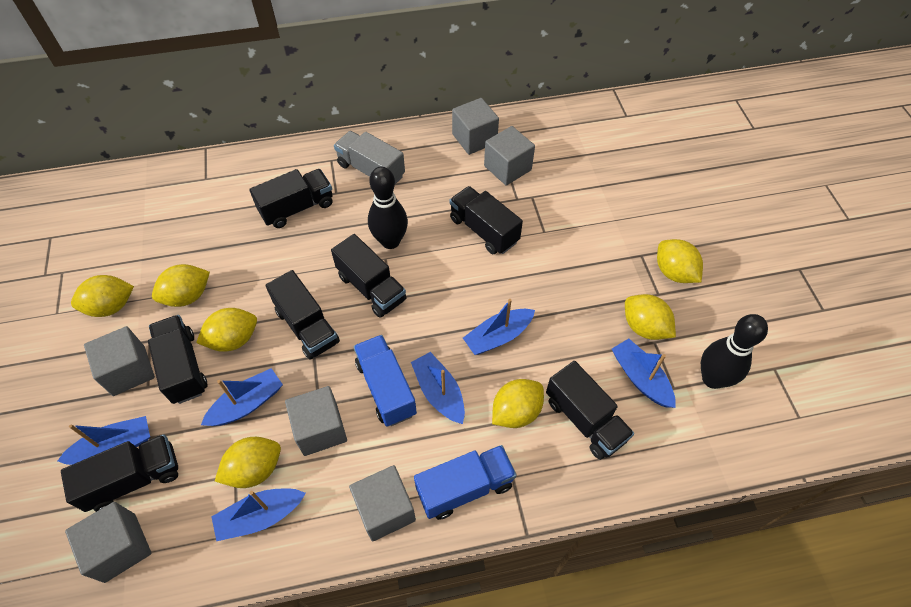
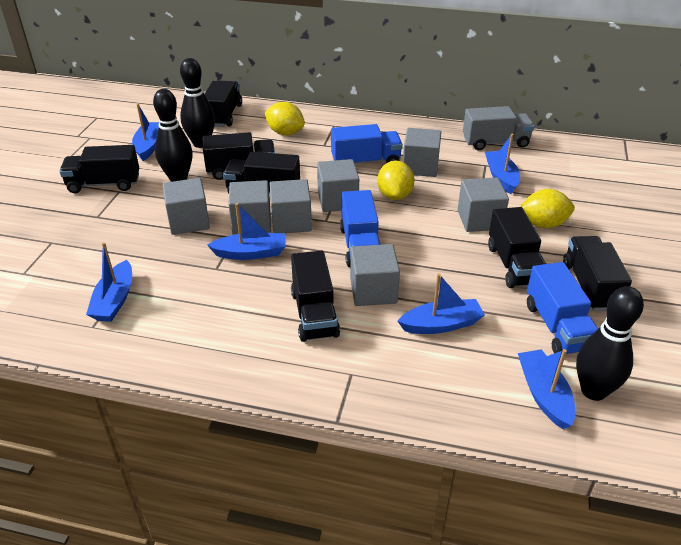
black bowling pin: [368,167,408,249] [701,314,768,389] = 2 -> [153,89,193,182] [180,58,215,148] [576,286,644,401] = 3
blue truck: [353,335,417,427] [414,445,516,520] = 2 -> [331,124,403,164] [340,190,380,267] [527,262,598,354] = 3
grey cube: [65,502,151,583] [84,326,155,396] [285,386,347,456] [349,465,416,542] [452,98,499,155] [484,126,535,186] = 6 -> [163,178,210,235] [229,180,271,235] [269,179,312,233] [317,159,359,212] [350,244,400,306] [403,128,441,177] [458,178,509,232] = 7
yellow lemon: [71,275,134,317] [152,264,210,307] [196,308,257,352] [215,437,281,488] [492,379,544,428] [625,294,676,340] [657,239,703,283] = 7 -> [265,102,305,135] [377,161,415,200] [520,189,575,228] = 3

